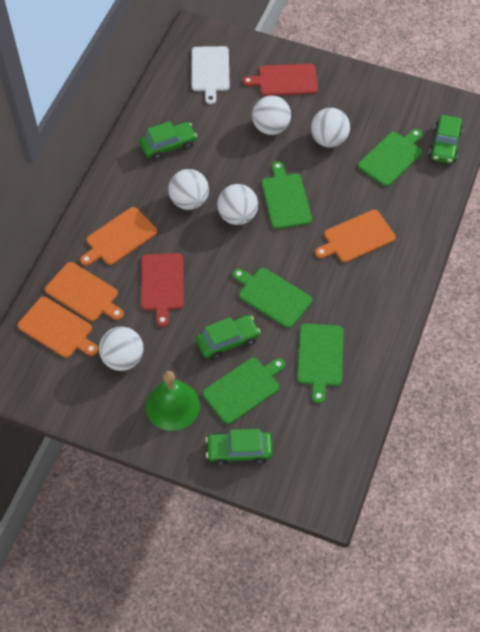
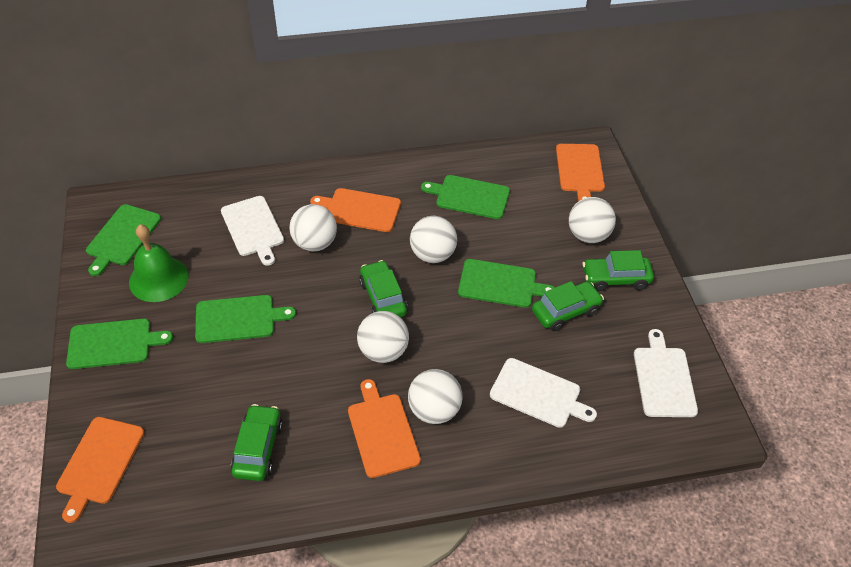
red cutting board: [141,253,184,327] [242,64,318,96] = 2 -> none = 0
white cutting board: [192,46,230,104] = 1 -> [221,196,284,266] [490,358,597,428] [634,329,698,417] = 3

